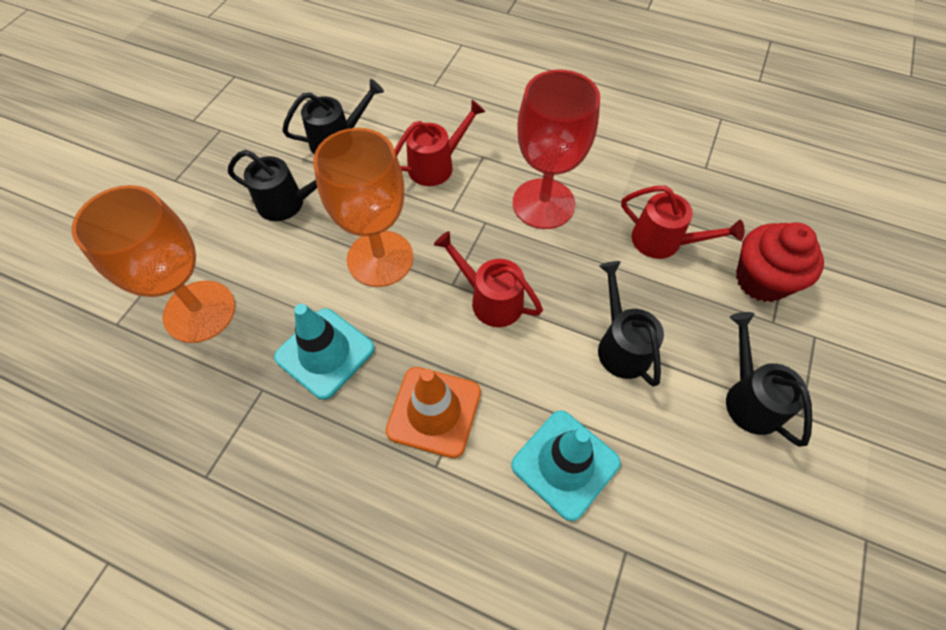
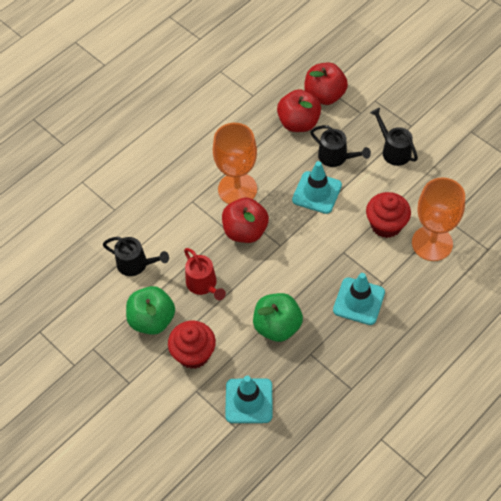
black watering can: [228,150,317,221] [282,79,384,154] [598,261,664,387] [726,312,812,447] = 4 -> [103,237,169,276] [310,125,371,167] [370,108,418,166] = 3
green apple: none = 0 -> [126,286,175,335] [253,293,303,342] = 2
orange traffic cone: [386,367,481,458] = 1 -> none = 0
red apple: none = 0 -> [222,197,269,243] [277,89,321,132] [304,62,348,105] = 3
red cupcake: [736,222,824,302] = 1 -> [168,321,216,369] [366,192,411,238] = 2
red goblet: [513,70,600,229] = 1 -> none = 0
red watering can: [395,100,486,186] [434,231,543,327] [621,186,745,259] = 3 -> [184,248,226,300] = 1
turquoise traffic cone: [274,304,374,400] [511,410,621,521] = 2 -> [225,376,272,423] [292,161,342,214] [333,273,385,325] = 3

